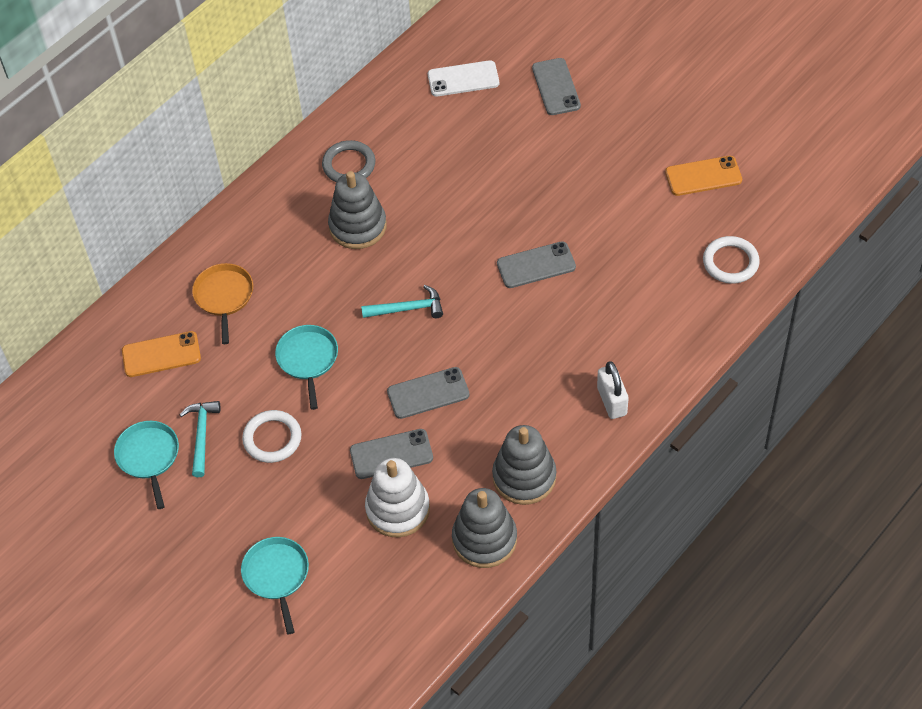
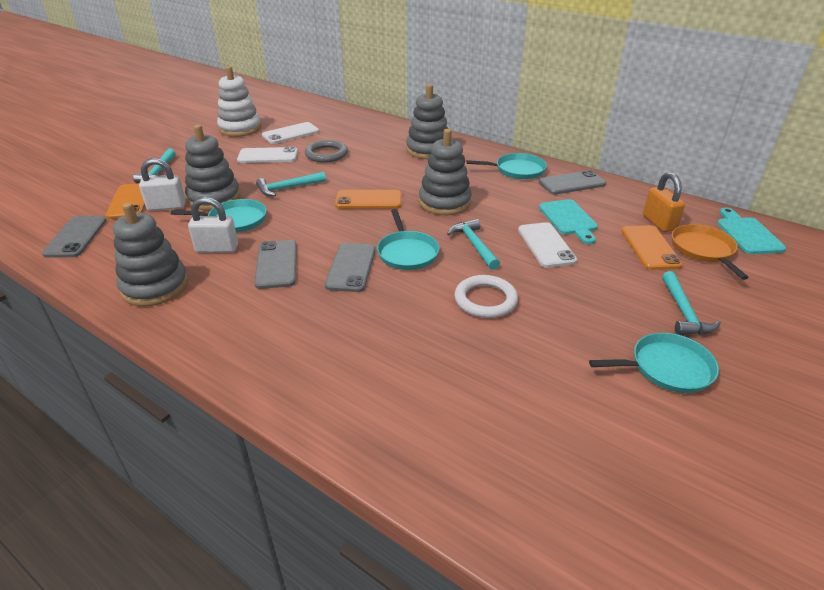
grey stacking toy: [328,171,387,249] [452,488,517,568] [492,425,556,505] = 3 -> [113,203,188,307] [185,125,241,210] [406,84,448,159] [419,129,472,215] = 4
orange padlock: none = 0 -> [643,172,685,232] = 1
orange phone: [122,331,201,377] [665,156,742,196] = 2 -> [105,183,145,219] [335,190,402,209] [621,225,683,270] = 3
turquoise cutting board: none = 0 -> [539,199,598,244] [717,207,786,254] = 2
turquoise hammer: [180,401,220,477] [361,285,443,318] = 2 -> [133,149,175,183] [256,172,326,196] [447,219,500,270] [662,271,721,335] = 4
turquoise pan: [114,421,179,509] [241,537,309,634] [275,325,338,410] = 3 -> [171,199,267,232] [377,209,439,270] [466,153,547,179] [589,333,719,393] = 4
white padlock: [597,361,628,419] = 1 -> [139,158,186,211] [188,197,238,253] = 2
white phone: [428,60,499,97] = 1 -> [237,147,298,163] [262,122,319,144] [518,222,577,268] = 3
white ring: [242,410,302,463] [703,236,760,284] = 2 -> [454,275,518,318] = 1

